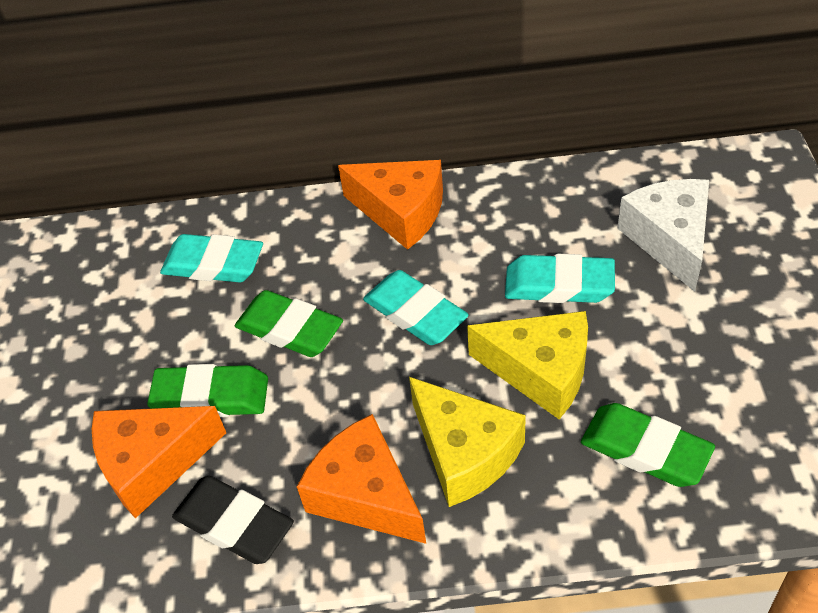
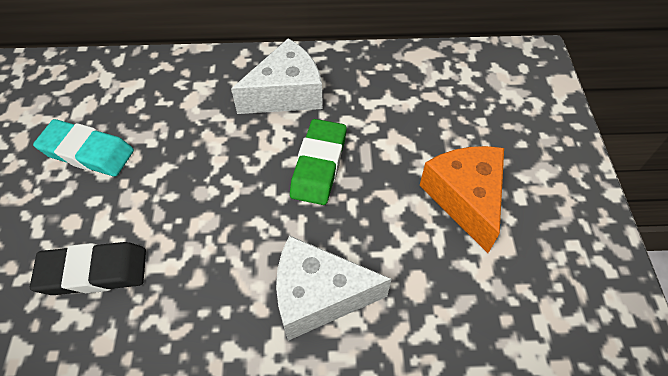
green eraser: [147,364,268,417] [235,290,343,357] [581,403,715,487] = 3 -> [290,119,347,205] = 1
orange cheese: [92,406,226,519] [297,414,426,544] [338,160,443,250] = 3 -> [420,146,504,253] = 1
turquoise eraser: [160,234,263,283] [363,270,469,345] [505,254,615,303] = 3 -> [33,119,134,177] = 1
white cheese: [617,179,709,292] = 1 -> [231,38,323,114] [276,235,391,341] = 2
yellow cheese: [409,377,526,507] [467,311,588,419] = 2 -> none = 0

